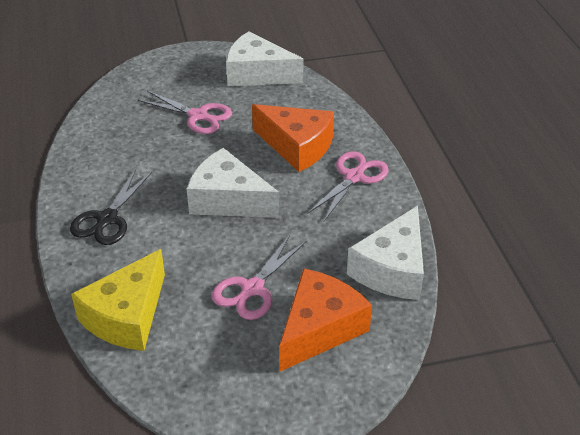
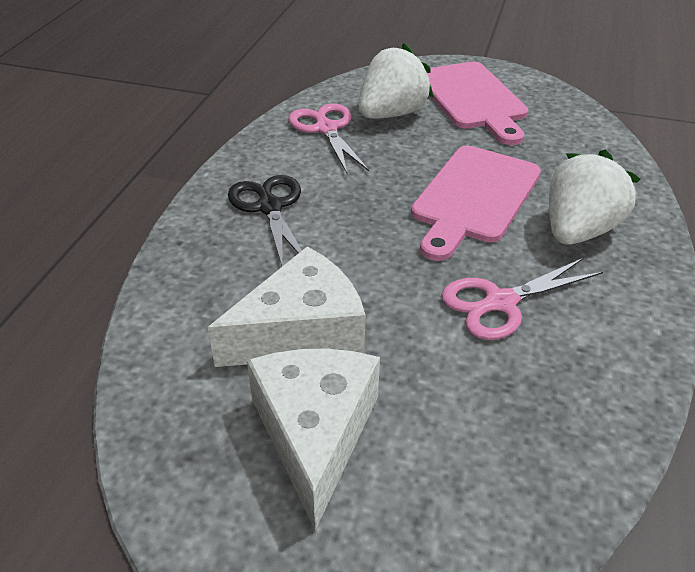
orange cheese: [252,104,334,172] [279,268,372,372] = 2 -> none = 0
pink cutting board: none = 0 -> [411,146,541,261] [428,62,528,145] = 2
pink scissors: [138,91,232,134] [212,235,306,320] [307,151,389,221] = 3 -> [288,103,370,175] [441,258,603,340] = 2
white cheese: [187,148,279,218] [226,31,304,86] [347,206,424,300] = 3 -> [208,246,366,367] [247,349,380,530] = 2
white strawberry: none = 0 -> [358,43,433,119] [549,150,640,245] = 2
yellow cheese: [71,249,165,351] = 1 -> none = 0

